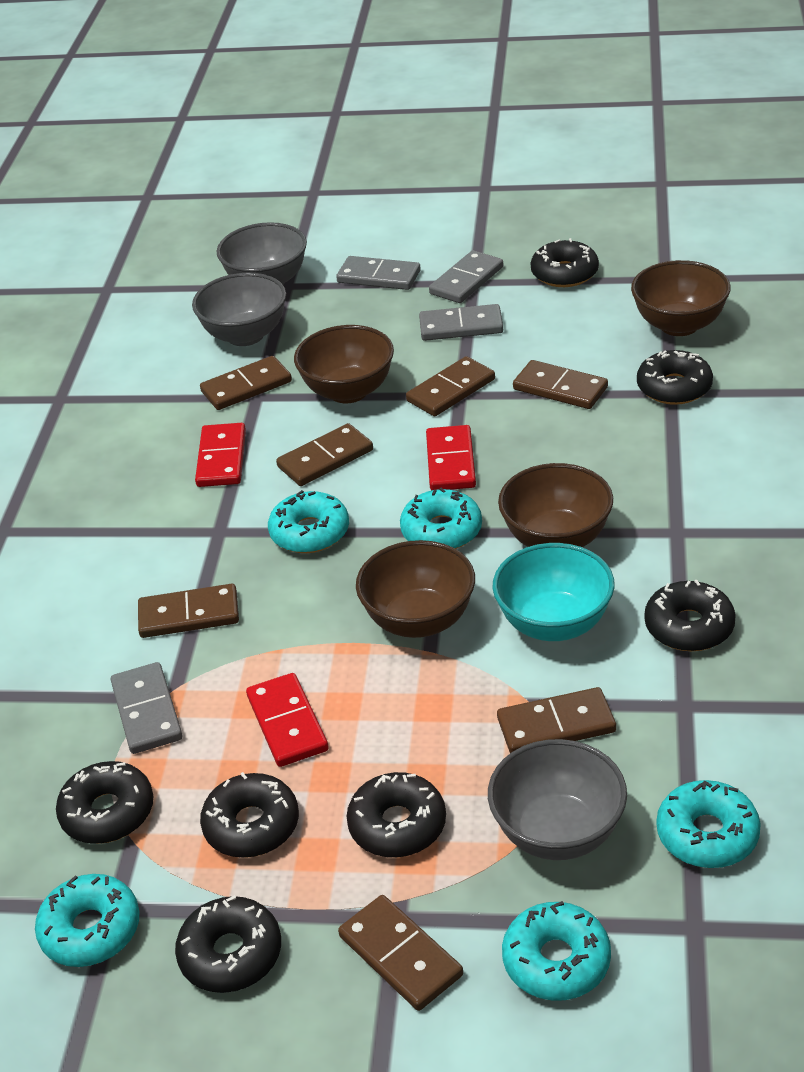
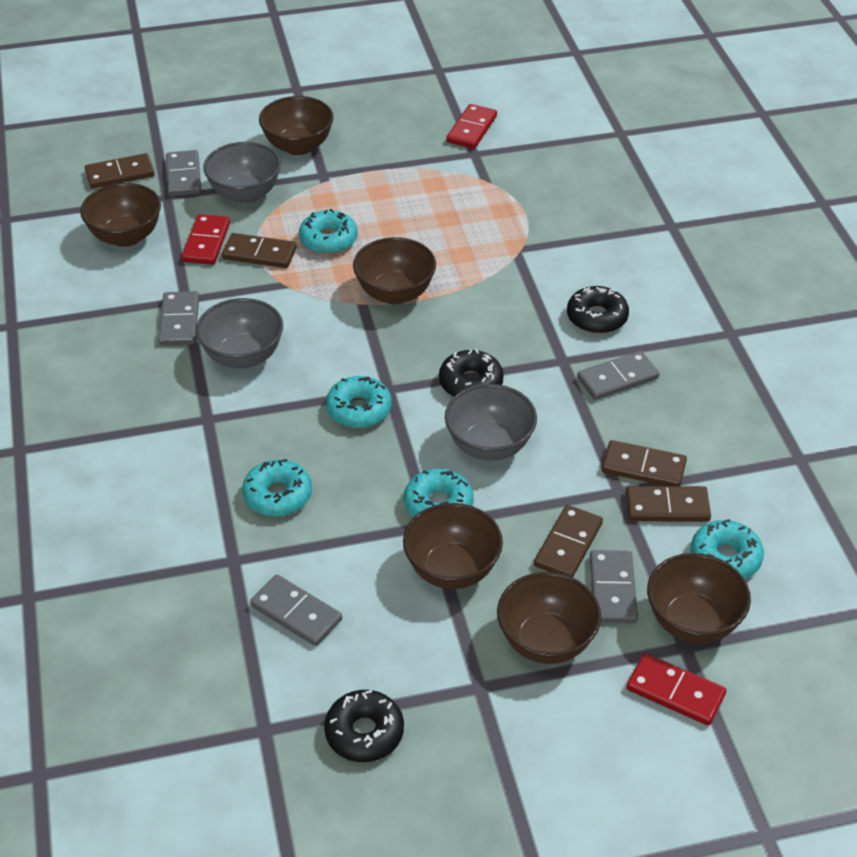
black donut: [56,761,153,844] [175,895,281,993] [200,772,299,858] [347,772,446,857] [531,238,599,287] [637,350,713,405] [644,580,736,651] = 7 -> [324,690,404,762] [439,349,504,397] [567,286,629,334] = 3
brown bowl: [294,325,394,403] [356,540,475,638] [498,463,613,547] [631,260,731,336] = 4 -> [80,183,161,247] [259,96,334,155] [353,237,436,304] [403,503,503,589] [497,572,601,664] [647,553,751,644] = 6
brown domino: [138,584,239,638] [200,356,292,410] [276,423,373,486] [338,895,463,1011] [406,356,495,416] [497,687,616,753] [513,360,608,409] = 7 -> [85,153,155,189] [222,233,297,268] [534,505,603,578] [602,440,687,486] [626,486,711,522] = 5
grey domino: [110,662,183,754] [336,256,421,290] [419,304,503,341] [429,250,503,303] = 4 -> [158,291,199,346] [166,150,201,196] [250,575,342,646] [577,351,660,400] [590,550,638,623] = 5
turquoise bowl: [492,543,615,641] = 1 -> none = 0

